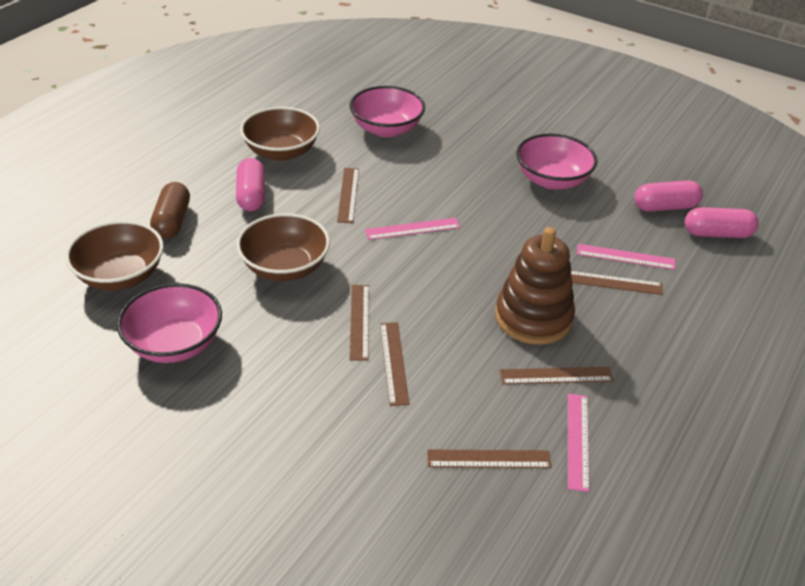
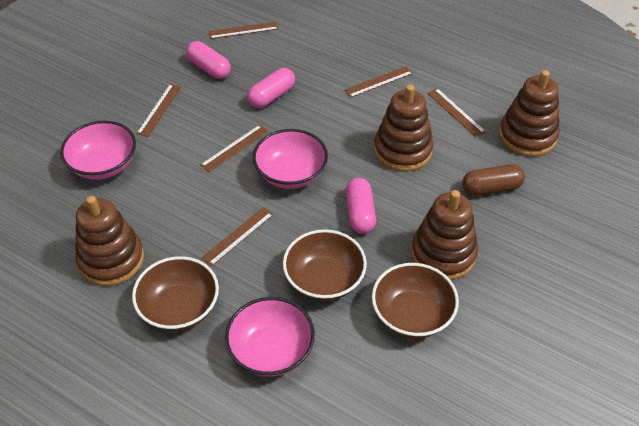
brown stacking toy: [495,227,575,345] = 1 -> [75,196,144,286] [374,84,434,172] [411,190,478,280] [499,70,560,157] = 4
pink ruler: [365,218,460,240] [568,394,590,492] [577,244,675,270] = 3 -> none = 0

